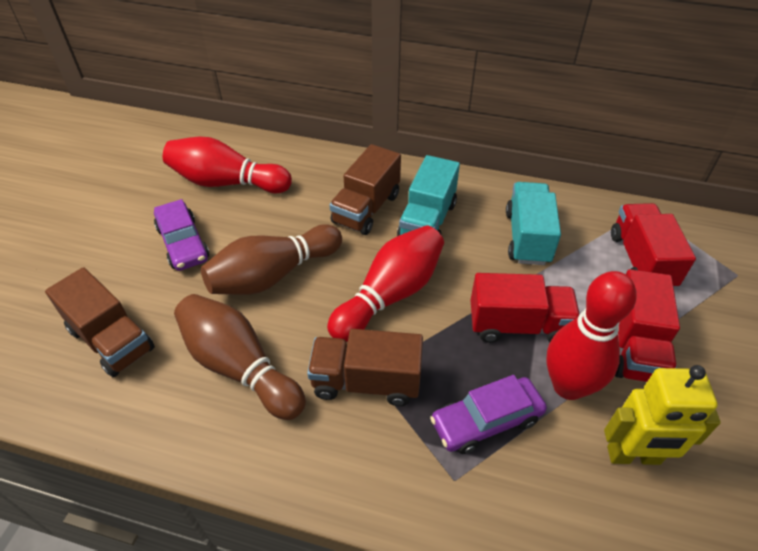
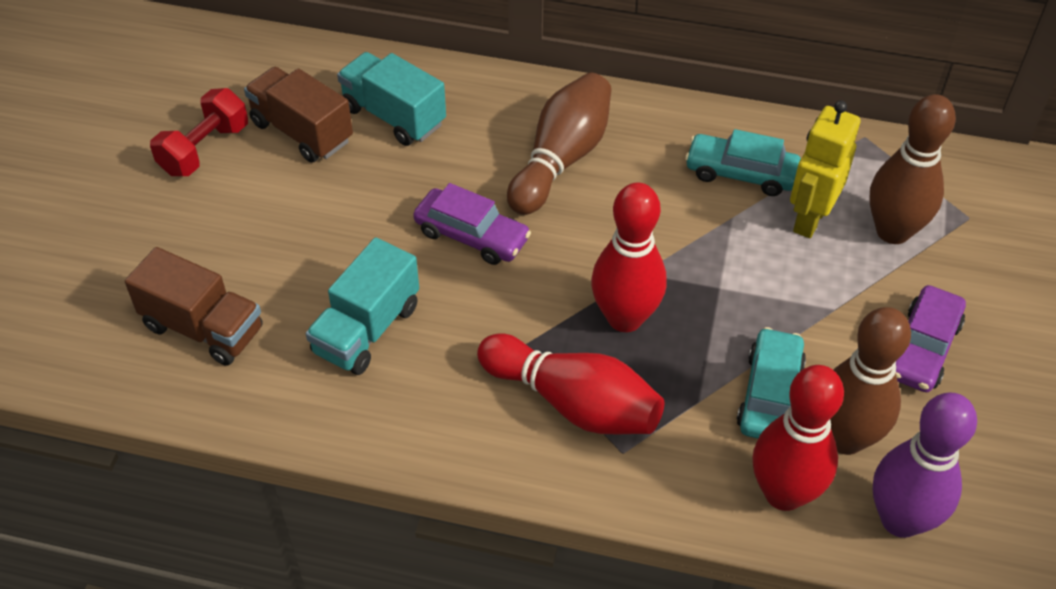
brown bowling pin: [174,294,306,420] [201,224,342,295] = 2 -> [507,73,611,215] [830,307,911,455] [869,94,956,244] = 3
brown truck: [45,267,155,377] [307,329,423,406] [329,144,401,235] = 3 -> [125,247,263,366] [244,67,353,163] = 2
purple bowling pin: none = 0 -> [873,392,977,538] = 1
red dumbbell: none = 0 -> [150,88,248,176] = 1
red truck: [471,273,580,343] [611,203,696,287] [615,269,680,382] = 3 -> none = 0
turquoise car: none = 0 -> [685,129,801,196] [737,327,806,439] = 2

